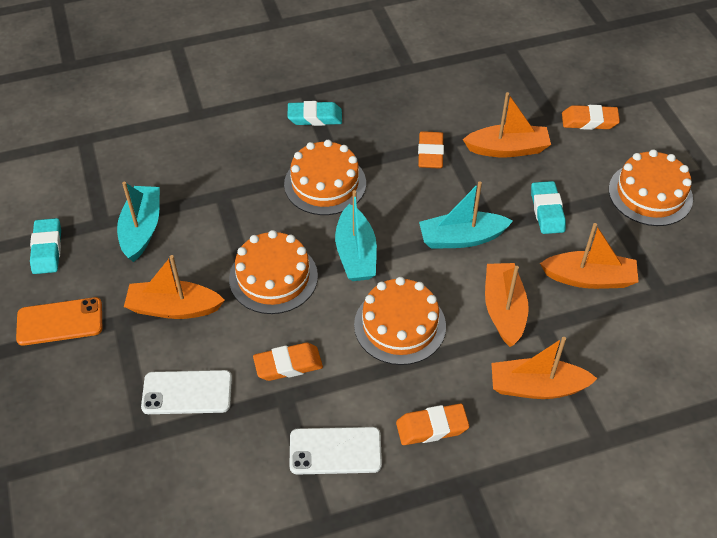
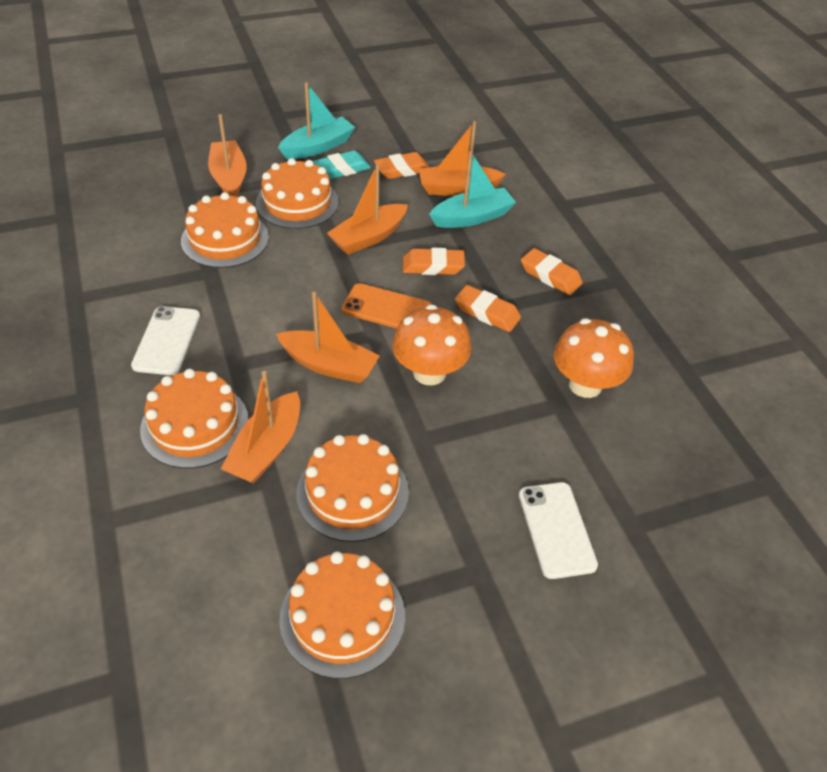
orange cake: [229,230,318,314] [284,140,366,215] [354,277,446,365] [609,149,693,226] = 4 -> [140,369,249,469] [181,192,269,268] [256,158,339,229] [279,551,405,679] [296,434,409,542] = 5
orange mushroom: none = 0 -> [392,304,472,385] [554,318,634,398] = 2
turquoise boat: [117,182,160,262] [335,190,377,281] [419,181,513,249] = 3 -> [278,82,355,159] [429,151,516,228] = 2
turquoise eraser: [30,218,61,274] [288,101,342,126] [531,181,566,234] = 3 -> [313,150,371,179] = 1

